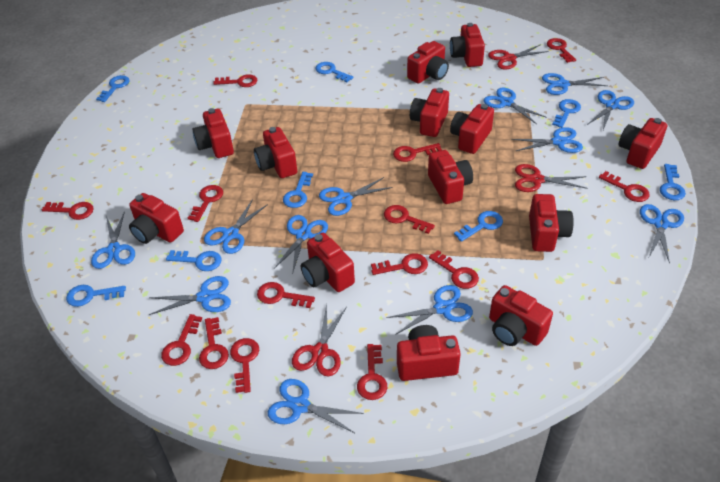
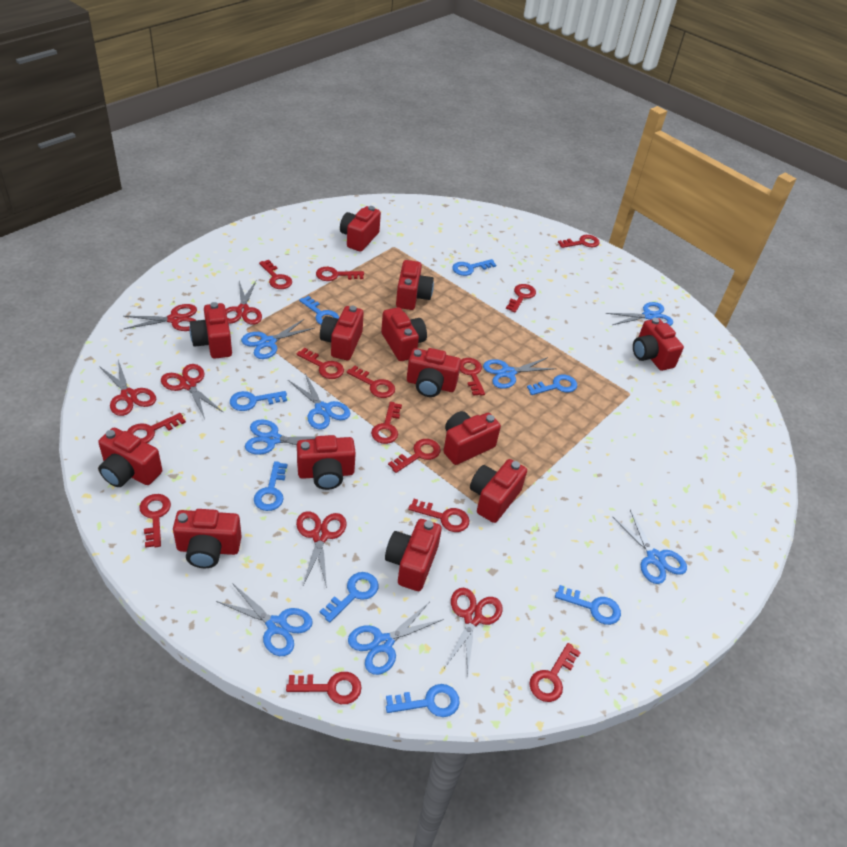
blue scissors: [91,211,135,269] [149,276,231,315] [204,199,268,254] [268,379,364,433] [274,215,328,274] [319,177,392,216] [386,285,473,335] [483,87,547,124] [511,127,583,153] [542,73,607,95] [587,90,634,130] [640,204,684,263] = 12 -> [216,583,313,656] [241,319,315,359] [245,420,315,455] [288,373,350,430] [348,603,444,675] [483,357,557,389] [606,302,673,326] [613,510,687,584] = 8
red scissors: [292,304,347,376] [488,44,549,70] [515,164,588,192] = 3 -> [99,360,156,416] [123,304,197,331] [161,364,224,419] [226,280,262,325] [296,511,347,588] [443,588,503,675] = 6

